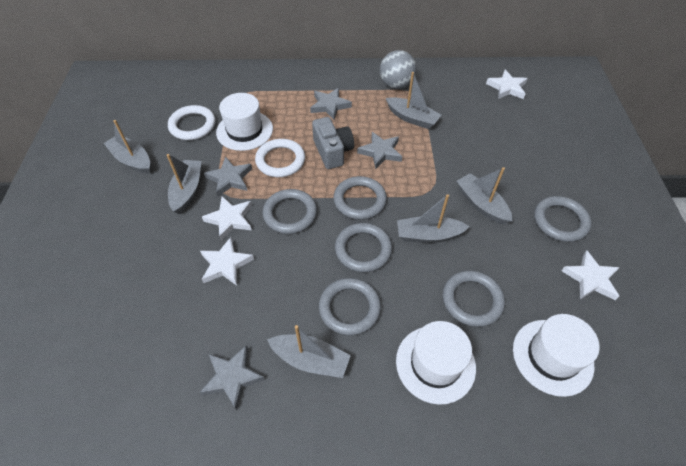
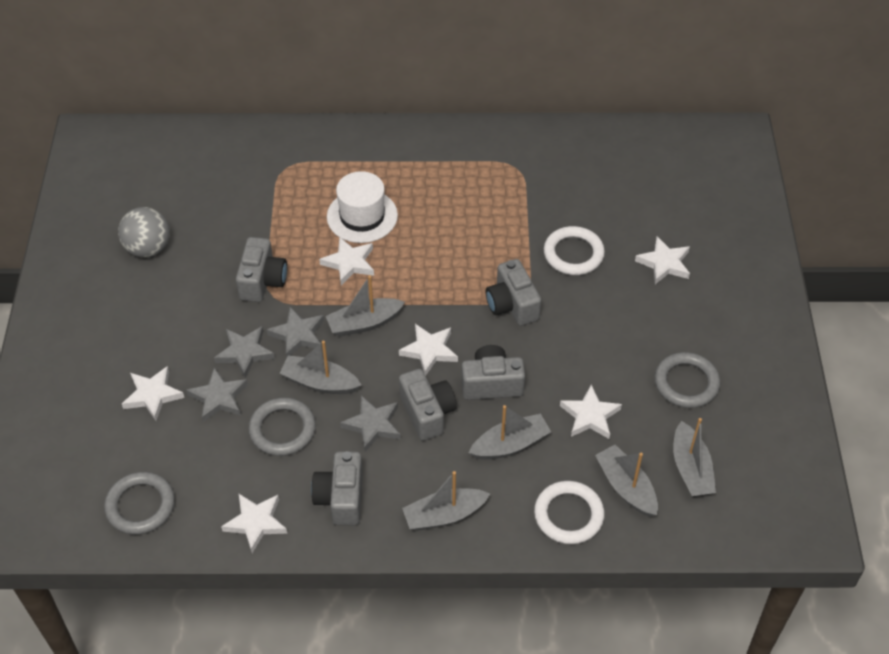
grey camera: [312,117,354,169] = 1 -> [236,237,287,302] [311,451,363,525] [399,369,457,441] [461,345,525,400] [486,259,541,326] = 5
grey ring: [263,189,317,234] [319,278,381,336] [334,176,387,220] [335,223,392,272] [443,270,505,327] [534,196,592,242] = 6 -> [104,472,175,535] [248,397,316,456] [655,352,720,408] = 3
white hat: [216,93,273,151] [396,321,476,405] [513,314,600,397] = 3 -> [327,171,398,243] = 1
white star: [200,237,254,286] [202,196,252,240] [486,70,528,99] [562,250,620,300] = 4 -> [122,366,184,421] [221,494,287,553] [319,237,374,285] [399,324,458,376] [560,385,622,439] [635,236,690,284] = 6

